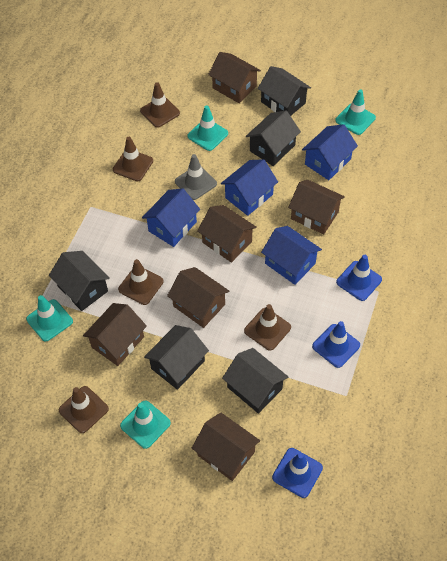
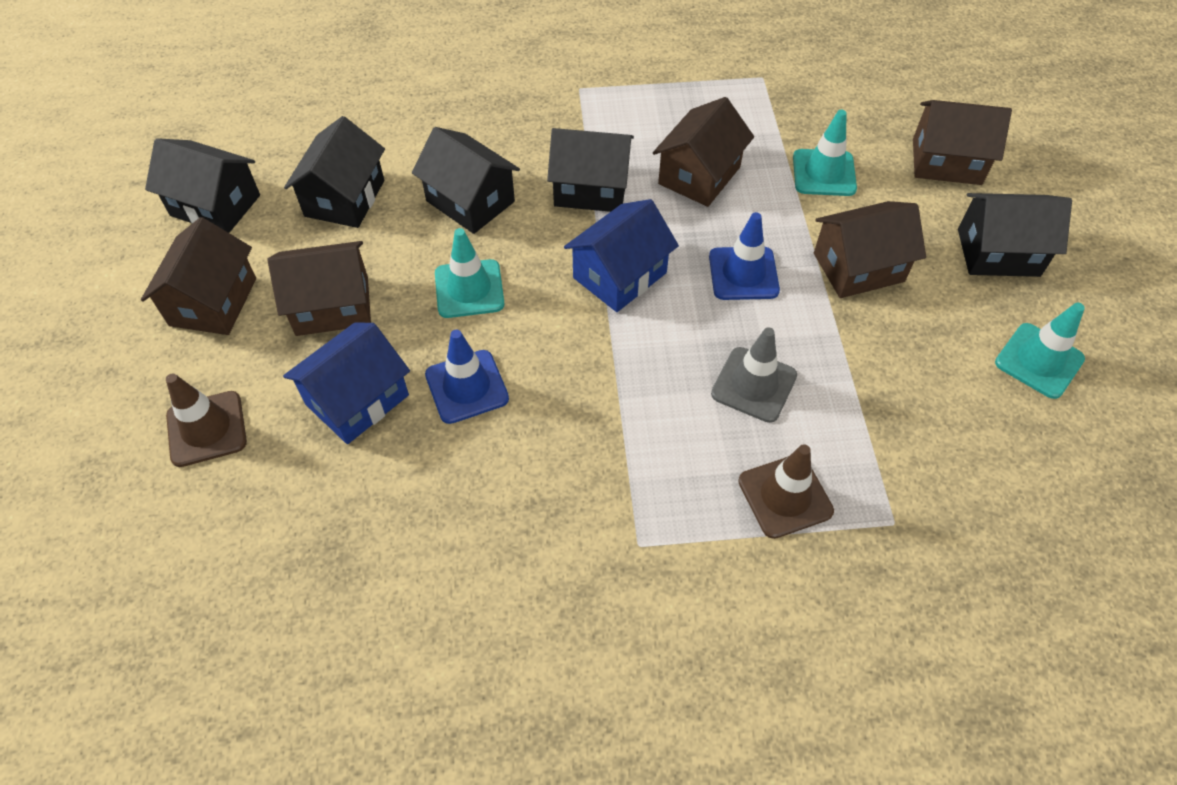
blue house: [142,188,200,247] [221,159,278,216] [261,226,322,285] [302,124,358,180] = 4 -> [283,323,410,444] [564,199,679,312] = 2
blue traffic cone: [272,448,323,498] [312,321,360,368] [336,255,382,301] = 3 -> [425,330,509,424] [709,212,780,300] = 2
brown house: [83,303,147,366] [167,267,229,328] [192,412,260,481] [197,205,257,263] [208,52,261,103] [288,180,345,234] = 6 -> [141,217,256,335] [268,241,371,336] [653,97,754,207] [814,201,926,298] [913,100,1012,185] = 5
brown traffic cone: [59,386,109,433] [113,137,153,181] [118,259,164,305] [140,82,180,128] [244,304,291,351] = 5 -> [166,374,247,467] [738,444,834,539] = 2
turquoise traffic cone: [26,295,73,342] [120,400,171,449] [187,106,228,151] [335,89,376,135] = 4 -> [435,228,505,318] [793,110,857,196] [995,303,1085,399] = 3

